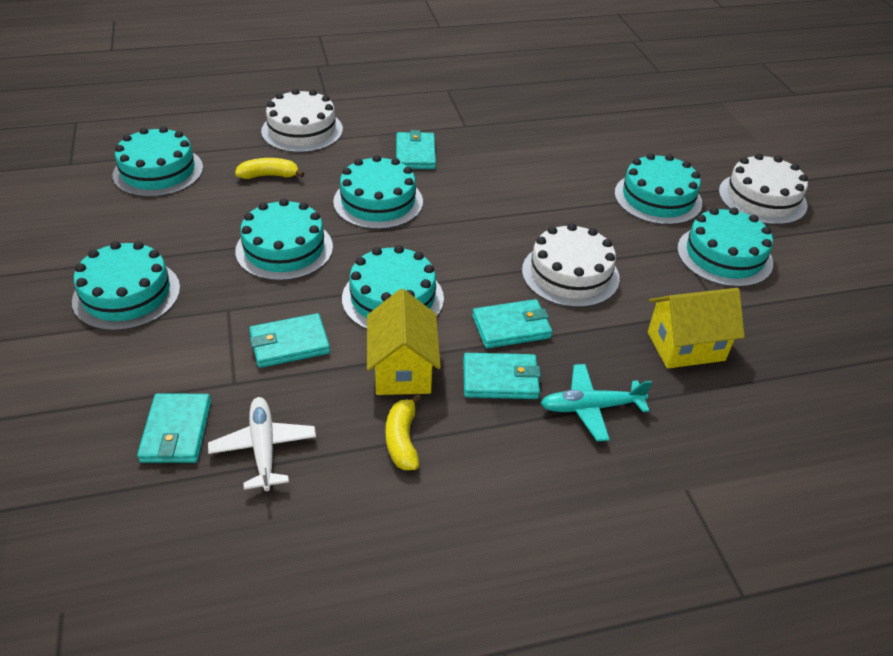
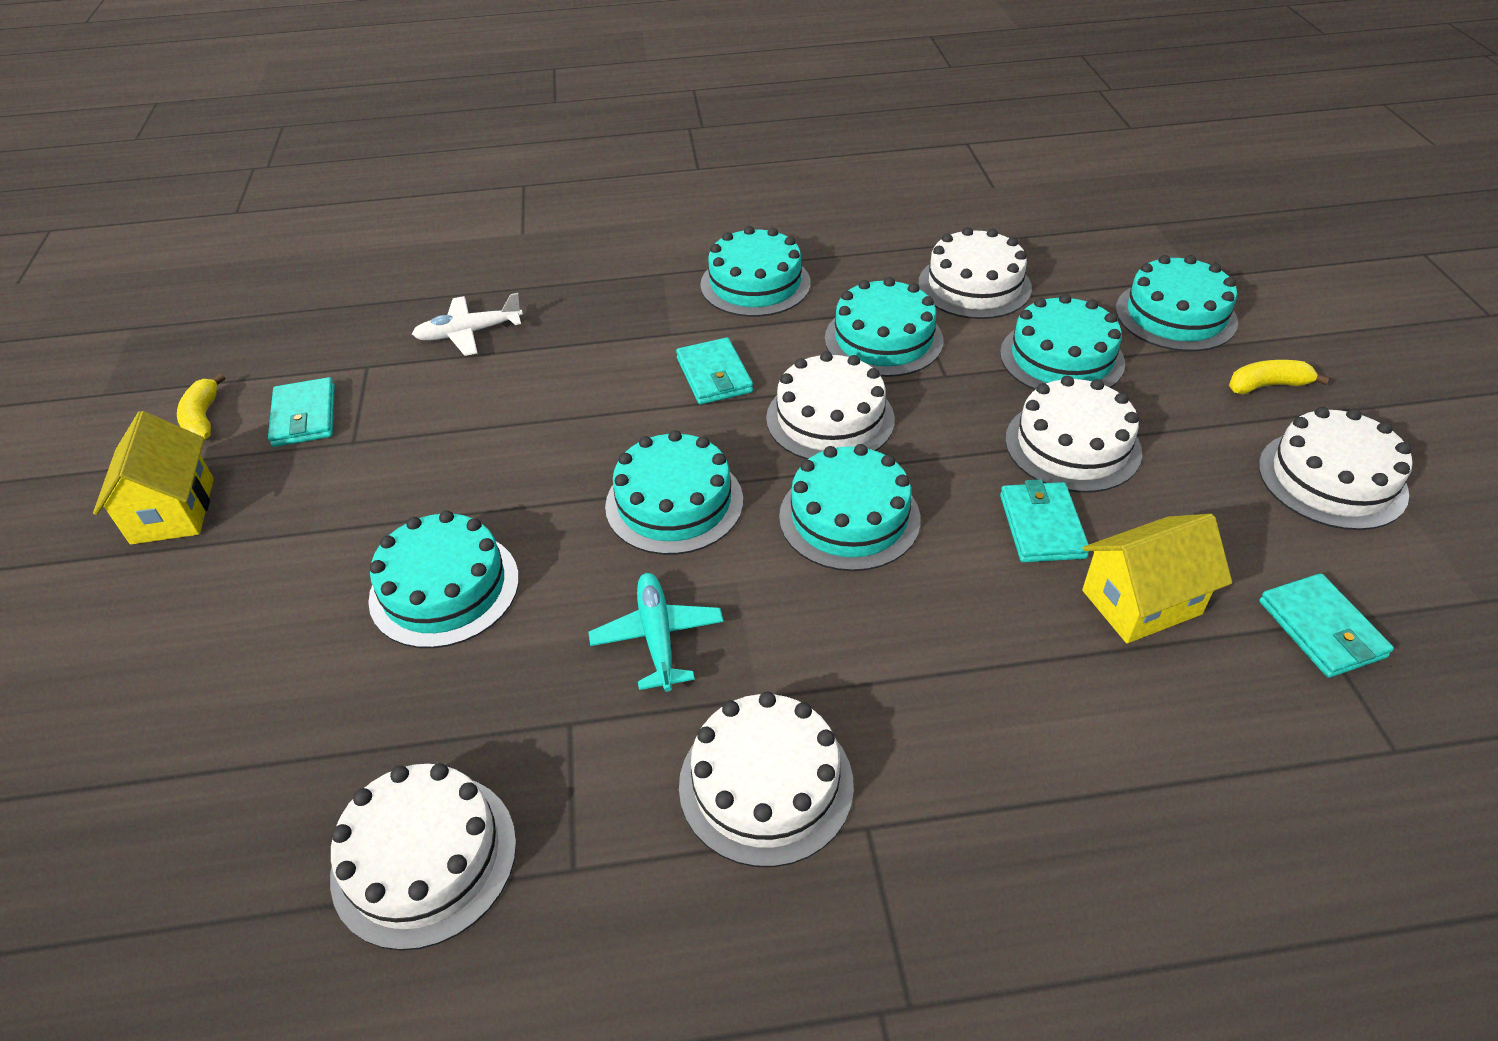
turquoise wallet: [137,394,211,463] [249,313,330,368] [396,130,436,169] [463,353,541,399] [472,299,552,348] = 5 -> [268,377,335,447] [676,337,753,405] [1000,479,1090,562] [1259,573,1394,678] = 4
white cake: [261,89,343,153] [522,223,620,308] [719,153,808,225] = 3 -> [330,763,516,951] [679,691,854,867] [766,351,895,460] [918,227,1032,319] [1005,376,1142,493] [1259,407,1413,530] = 6

